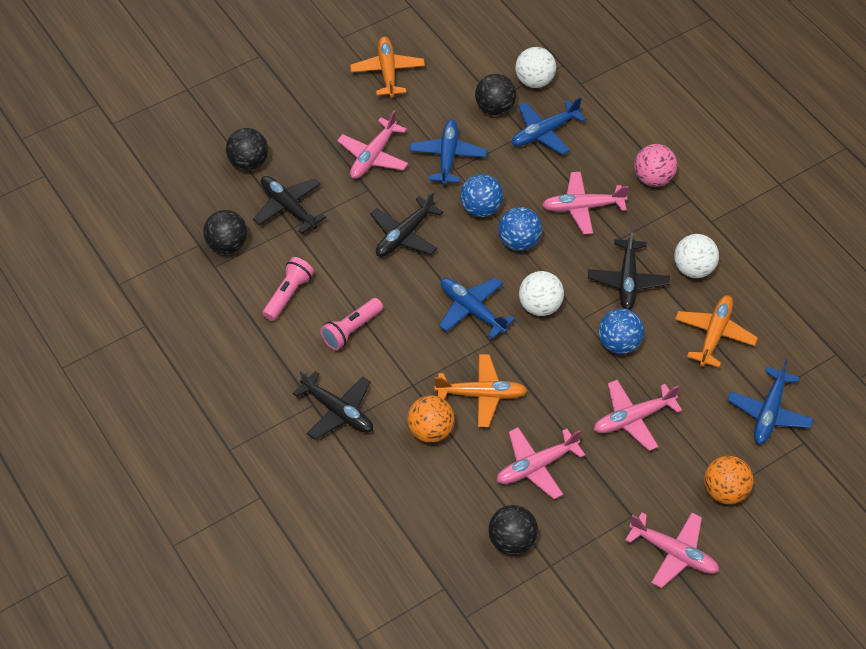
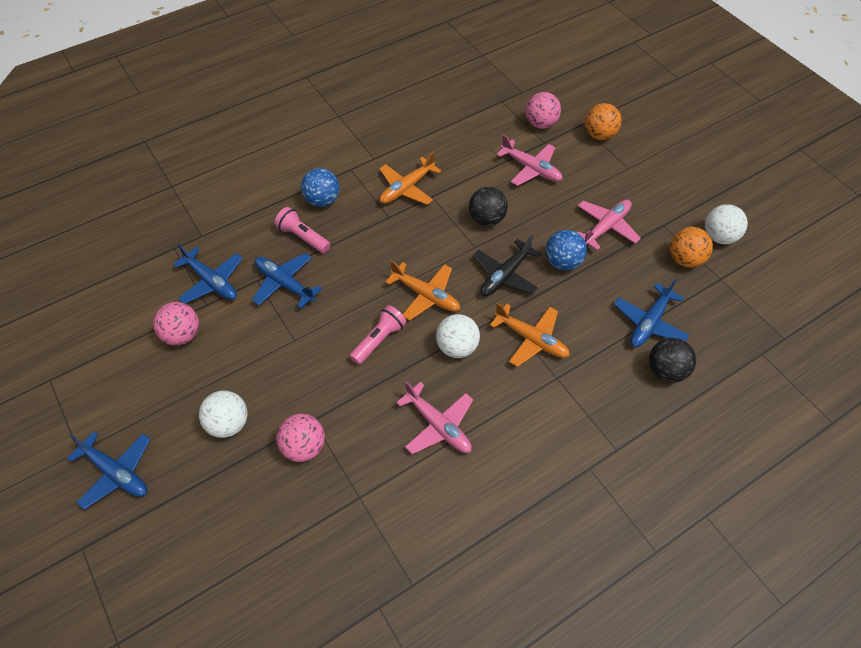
black ball: [203,210,247,254] [226,128,268,170] [475,74,516,115] [489,505,538,555] = 4 -> [469,187,508,226] [649,338,696,383] = 2
black plane: [253,176,326,234] [293,370,373,440] [370,191,443,257] [588,228,670,310] = 4 -> [473,234,541,296] = 1
blue ball: [460,174,503,217] [498,207,542,251] [598,308,644,354] = 3 -> [301,168,339,207] [546,230,587,271] = 2
pink ball: [634,144,677,187] = 1 -> [153,302,199,346] [276,414,325,462] [526,92,561,129] = 3
pink plane: [337,110,408,179] [497,427,585,499] [542,172,629,234] [594,380,682,451] [625,512,719,588] = 5 -> [396,381,473,454] [496,135,563,186] [577,199,641,250] = 3

